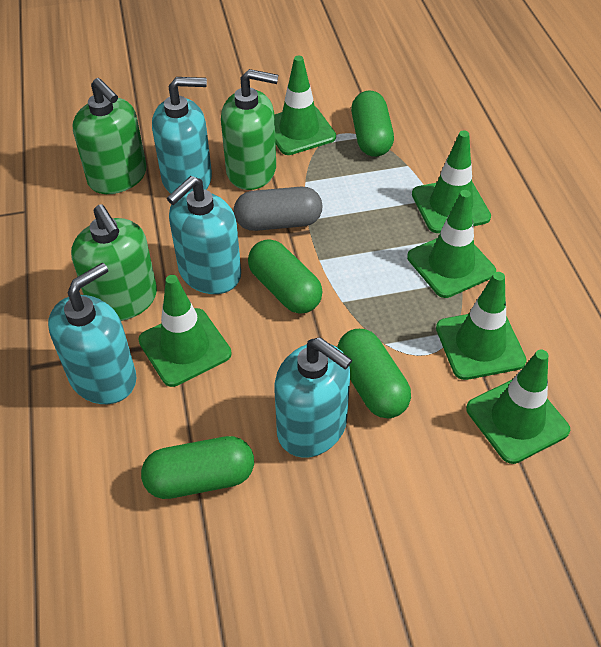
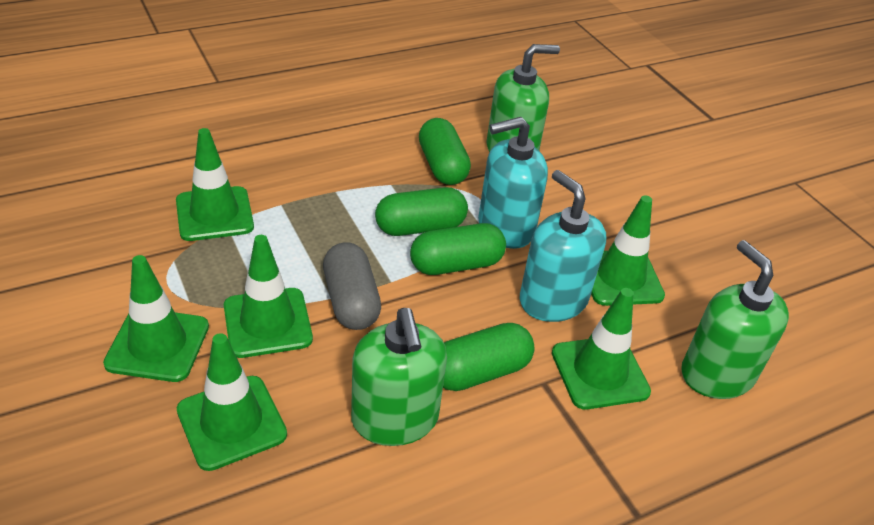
turquoise soap dispenser: [48,263,136,404] [152,77,212,193] [167,176,241,294] [274,337,352,458] = 4 -> [478,117,548,249] [520,170,606,322] = 2

